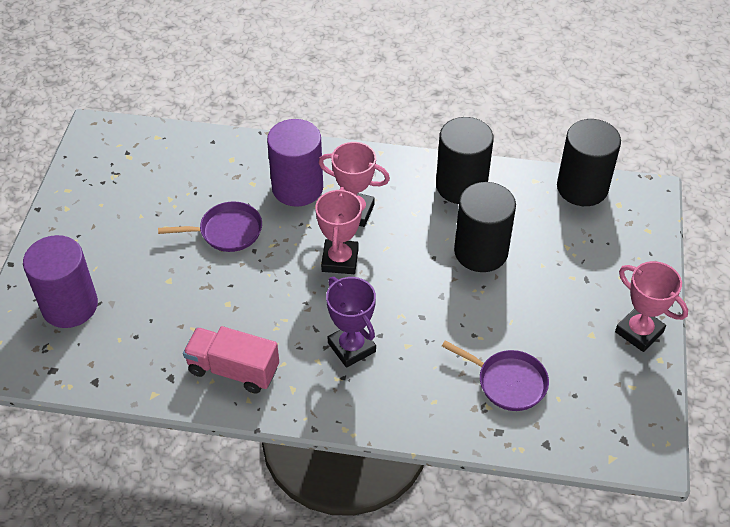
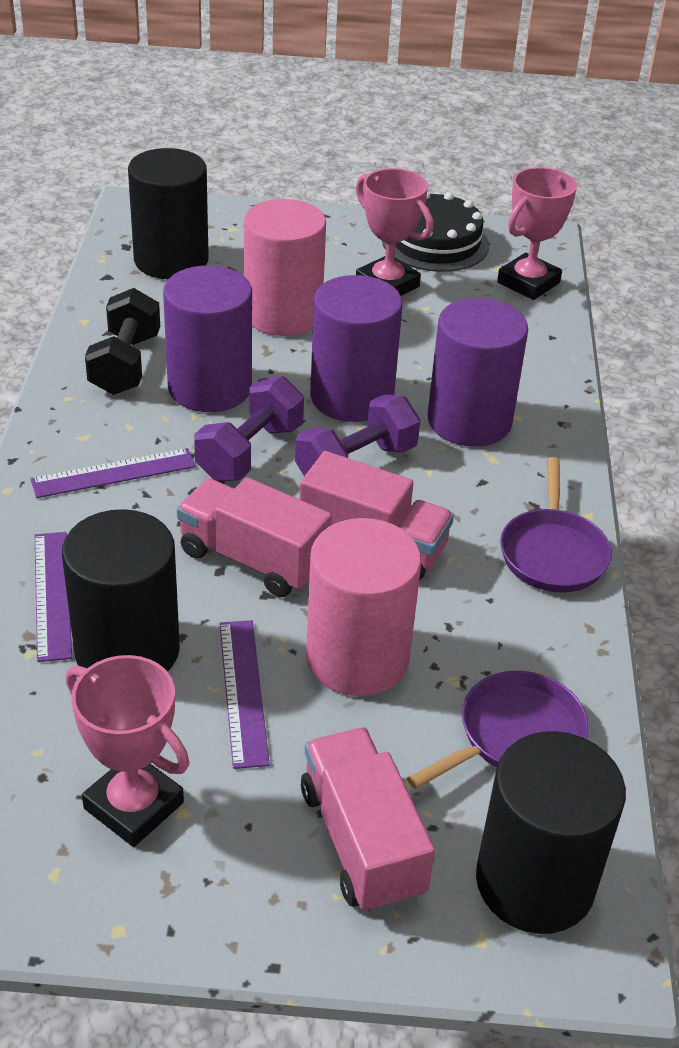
black cake: none = 0 -> [382,192,489,272] = 1
black dumbbell: none = 0 -> [85,288,160,395] = 1
pink cylinder: none = 0 -> [244,199,326,336] [306,518,421,696] = 2
pink truck: [183,326,279,394] = 1 -> [177,477,332,597] [300,451,454,580] [301,727,435,913] = 3
purple cylinder: [23,235,98,328] [267,119,323,207] = 2 -> [163,265,252,412] [310,275,403,422] [428,298,528,447] = 3
purple dumbbell: none = 0 -> [194,376,304,482] [295,395,420,476] = 2
purple ruler: none = 0 -> [31,448,196,498] [35,532,72,662] [220,620,270,769] = 3
purple trophy: [326,277,376,368] = 1 -> none = 0

